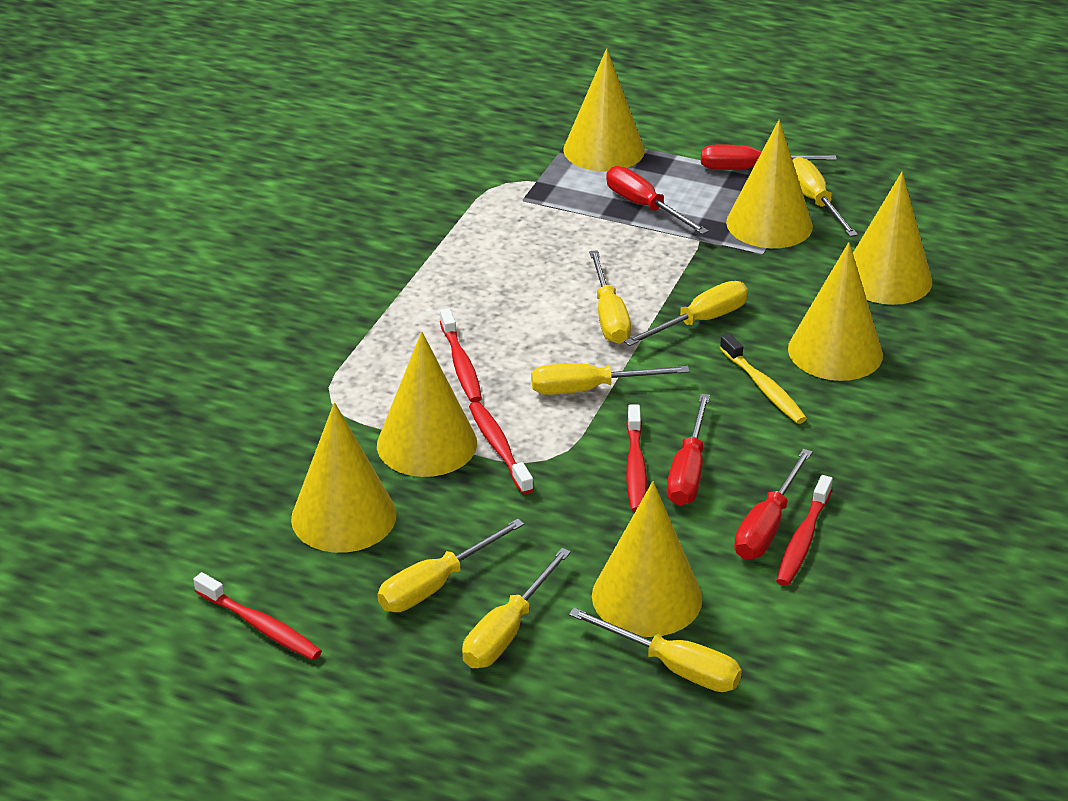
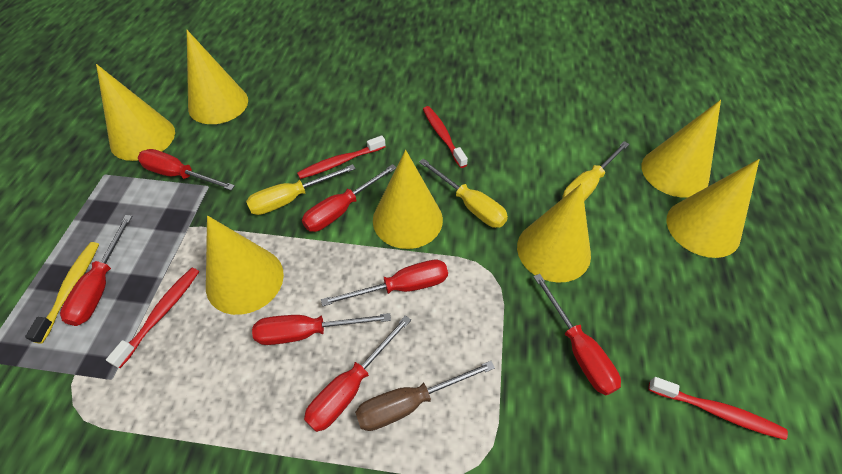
brown screwdriver: none = 0 -> [355,361,495,431] = 1
red screwdriver: [606,166,709,235] [667,394,710,506] [701,144,837,170] [734,449,812,559] = 4 -> [60,215,132,326] [138,149,235,190] [252,313,391,345] [302,164,397,232] [304,315,411,432] [321,259,448,306] [533,274,621,395] = 7
red toothbrush: [193,572,322,660] [440,309,482,402] [469,402,534,495] [626,405,647,512] [776,475,833,586] = 5 -> [106,268,199,368] [297,135,386,179] [423,106,468,168] [648,377,788,440] = 4
yellow screwdriver: [378,518,524,612] [462,548,571,668] [531,363,689,395] [569,608,742,692] [589,250,631,344] [624,281,748,346] [792,157,858,237] = 7 -> [246,164,356,215] [419,159,508,228] [562,141,629,201] = 3

